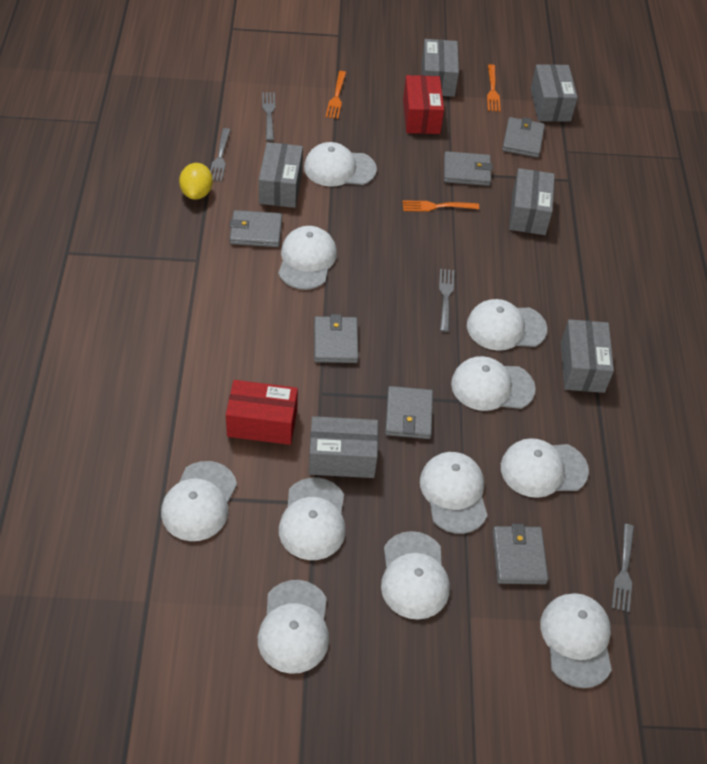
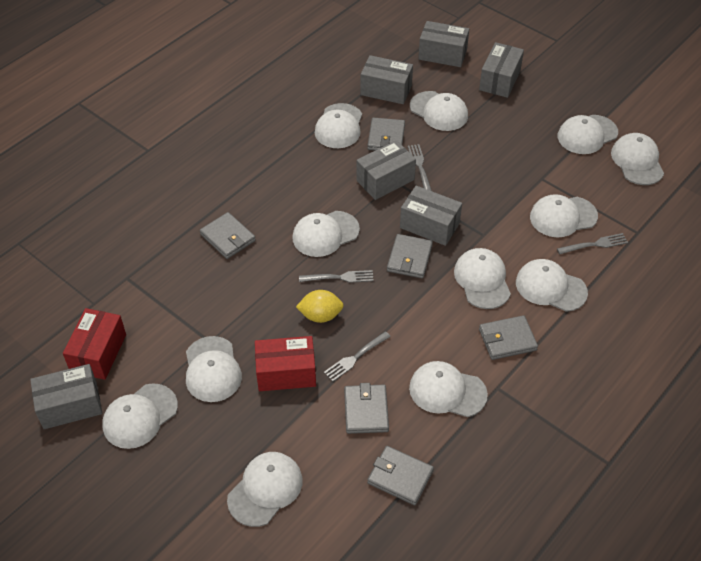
orange fork: [326,71,346,119] [402,201,479,212] [487,64,501,112] = 3 -> none = 0
white cap: [161,461,237,541] [258,580,329,674] [278,226,337,290] [279,478,346,560] [304,142,377,187] [381,531,450,620] [420,452,487,534] [451,356,535,411] [467,299,547,351] [501,438,589,498] [540,593,612,688] = 11 -> [102,383,178,449] [186,336,242,402] [227,452,303,527] [292,211,360,257] [315,103,362,148] [409,361,488,417] [410,91,468,131] [454,248,511,309] [516,259,588,312] [530,194,598,238] [558,115,618,154] [611,133,664,185] = 12

